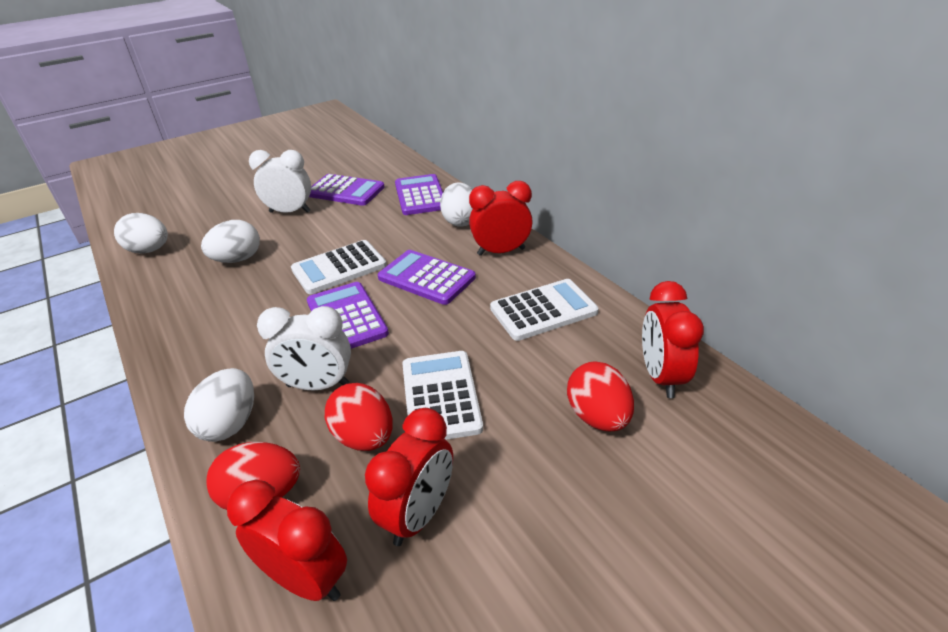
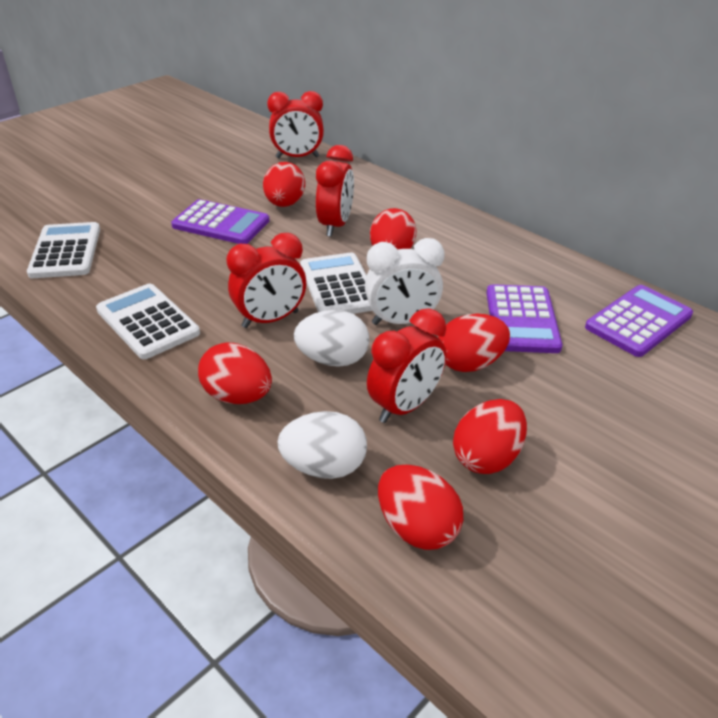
purple calculator: [307,282,389,349] [309,174,385,206] [378,250,476,305] [395,174,443,215] = 4 -> [171,199,269,244] [487,284,562,353] [585,285,693,357] = 3
red egg: [206,442,300,510] [325,383,393,451] [567,361,634,431] = 3 -> [198,342,272,404] [263,162,305,207] [370,208,417,249] [378,465,463,550] [438,314,510,372] [453,399,527,474] = 6
white clock: [249,150,311,213] [257,306,351,390] = 2 -> [365,238,445,325] = 1
white egg: [114,213,168,254] [184,368,254,442] [201,220,260,263] [440,183,473,227] = 4 -> [277,411,367,479] [294,310,369,367] = 2

